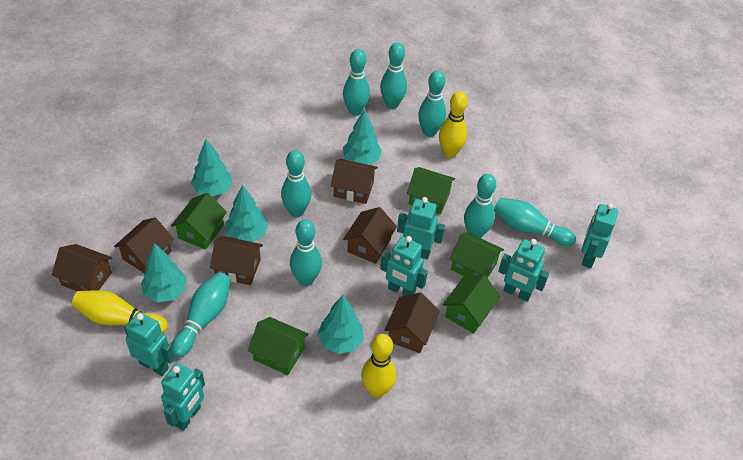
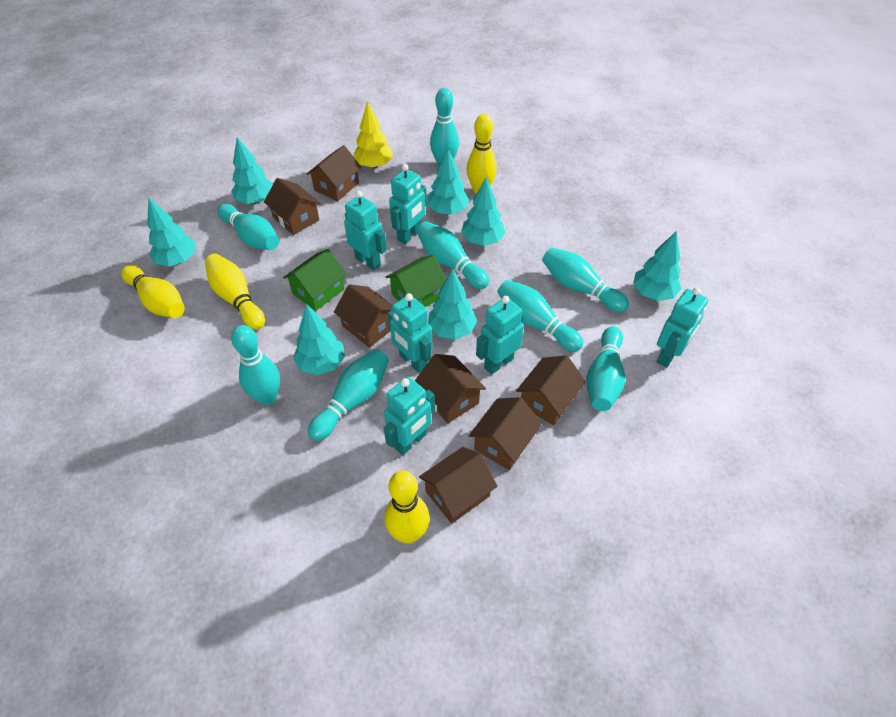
brown house: [52,244,112,291] [114,217,174,274] [210,236,263,285] [331,159,378,204] [343,207,397,264] [384,292,440,353] = 6 -> [264,178,321,235] [307,145,361,201] [334,284,393,348] [415,354,486,423] [419,447,497,524] [469,397,542,470] [516,355,586,425] = 7
green house: [171,193,227,250] [248,317,309,375] [407,167,455,214] [443,275,501,333] [449,232,504,278] = 5 -> [283,249,347,311] [385,255,446,307] = 2
turquoise tree: [141,243,187,302] [191,139,232,196] [226,185,268,242] [318,295,364,354] [343,109,382,165] = 5 -> [147,198,195,267] [231,137,273,204] [293,304,345,375] [427,148,469,215] [428,269,477,340] [461,177,505,246] [633,231,681,301] = 7
yellow bowling pin: [72,290,168,333] [361,334,396,398] [439,91,467,158] = 3 -> [121,265,185,318] [205,254,265,329] [385,471,430,544] [467,114,497,194] = 4
yellow tree: none = 0 -> [353,101,393,169] = 1

